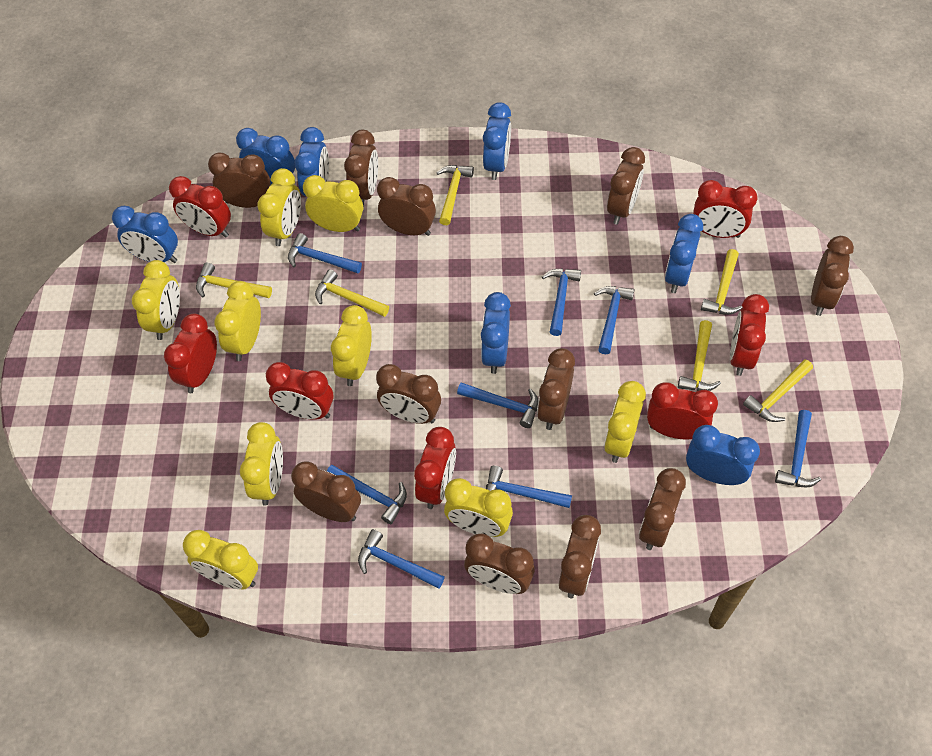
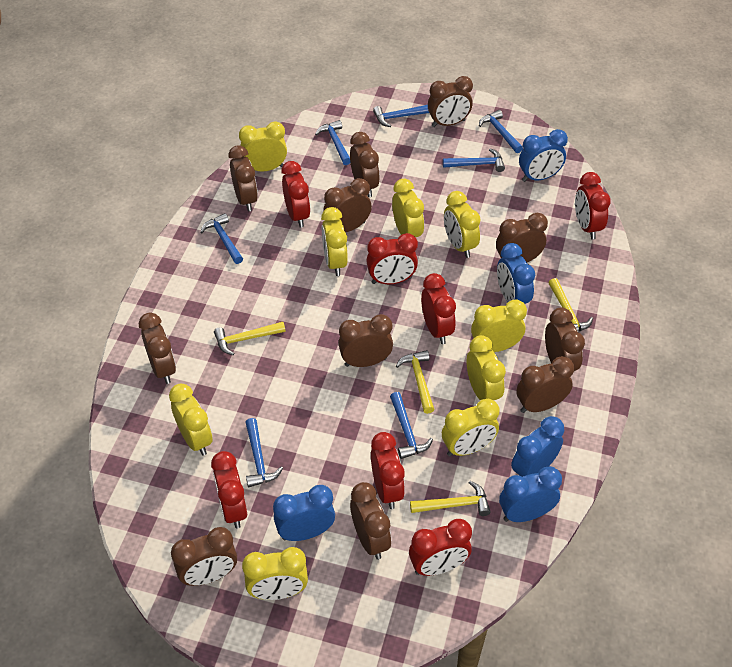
blue clock: [112,206,178,263] [236,128,295,185] [295,127,329,196] [481,292,511,374] [483,102,511,180] [665,214,703,293] [686,425,760,485] = 7 -> [273,485,335,541] [497,243,535,304] [499,466,562,522] [511,416,564,477] [519,129,568,182] = 5
blue hammer: [288,233,362,273] [327,465,407,524] [358,529,445,589] [457,382,538,428] [486,465,572,508] [542,269,581,336] [594,286,634,354] [775,410,821,488] = 8 -> [200,213,243,264] [245,418,283,487] [315,120,350,165] [373,105,429,127] [390,392,433,459] [443,148,505,172] [479,110,523,153] = 7
yellow hammer: [196,262,272,298] [315,269,389,317] [436,165,474,225] [678,320,721,391] [701,249,742,315] [743,360,813,422] = 6 -> [214,322,286,355] [396,350,434,414] [410,481,491,516] [548,278,593,331] = 4

